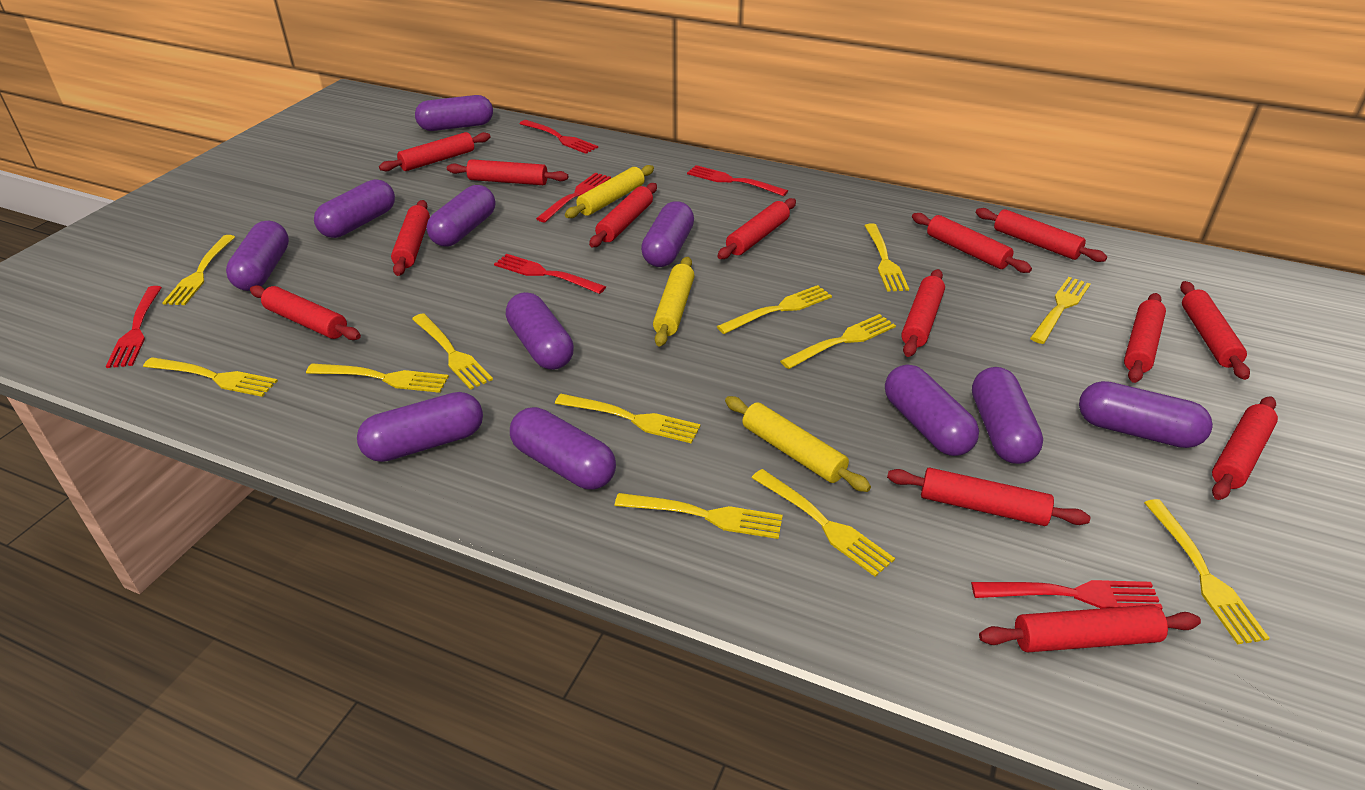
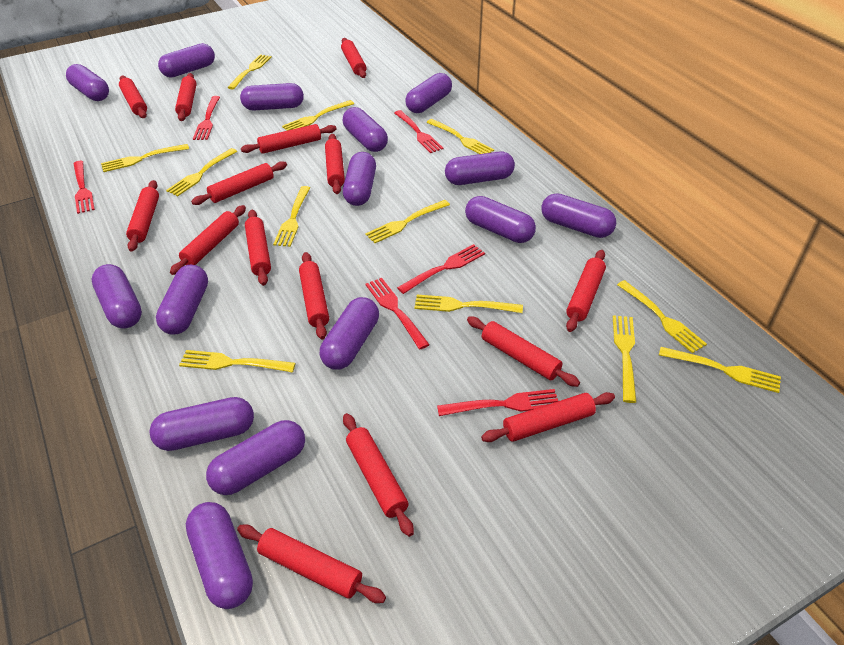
purple capsule: [226,221,289,291] [314,179,395,238] [357,392,483,462] [415,95,493,131] [427,185,495,247] [506,292,574,370] [510,407,616,489] [641,201,694,267] [885,364,979,456] [972,367,1043,464] [1079,381,1213,448] = 11 -> [66,64,109,101] [92,264,142,328] [149,397,254,451] [156,265,208,335] [158,43,215,78] [186,502,253,609] [206,420,305,495] [240,83,304,110] [320,297,379,370] [343,107,388,152] [343,152,376,206] [405,73,452,113] [445,151,515,185] [465,196,536,243] [541,193,616,238] = 15
red rolling pin: [250,285,361,340] [379,132,491,171] [391,200,430,276] [447,159,568,185] [589,183,657,247] [717,198,796,259] [887,468,1090,526] [901,269,945,357] [912,213,1032,273] [976,208,1107,262] [979,605,1201,652] [1124,293,1166,383] [1180,281,1250,380] [1212,396,1278,500] = 14 -> [119,75,147,118] [126,180,159,252] [170,205,246,275] [175,73,197,121] [191,161,287,205] [237,524,386,603] [241,124,337,154] [245,210,271,286] [299,252,329,339] [325,134,345,194] [341,38,367,78] [343,413,414,537] [467,316,580,387] [481,392,615,442] [566,250,606,332] = 15
yellow rolling pin: [565,165,654,218] [653,257,695,347] [725,396,871,492] = 3 -> none = 0

